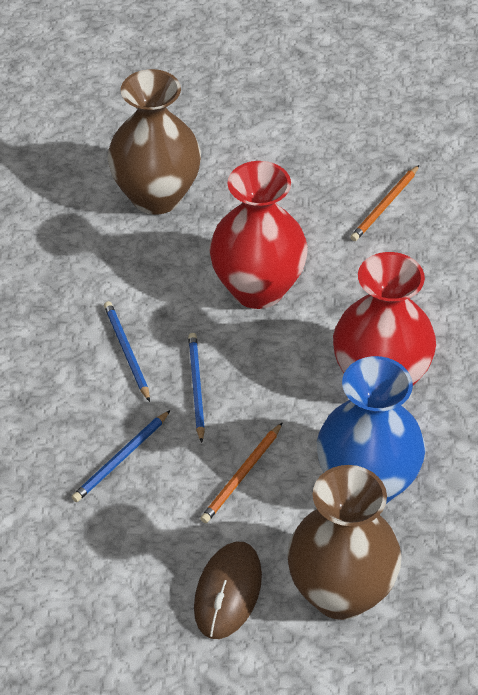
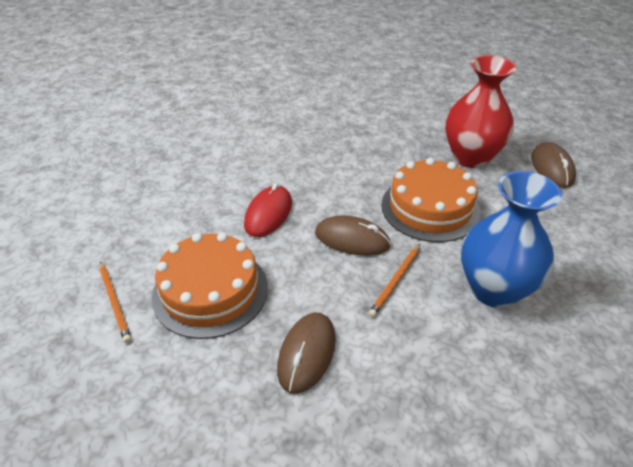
blue pencil: [72,410,170,502] [104,301,150,402] [188,333,205,443] = 3 -> none = 0
brown mouse: [194,542,262,639] = 1 -> [277,313,336,394] [315,215,391,256] [531,142,576,188] = 3
brown vase: [108,69,201,214] [287,465,402,620] = 2 -> none = 0
orange cake: none = 0 -> [152,233,268,339] [381,158,480,242] = 2
red mouse: none = 0 -> [244,183,292,237] = 1
red vase: [209,161,308,309] [333,252,436,385] = 2 -> [445,55,517,168] = 1

